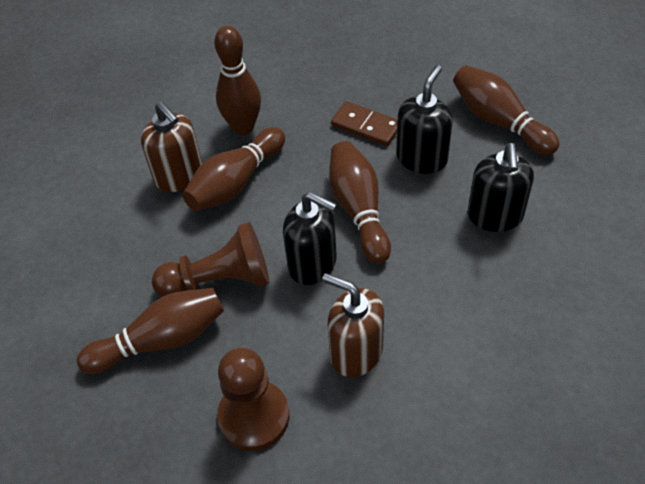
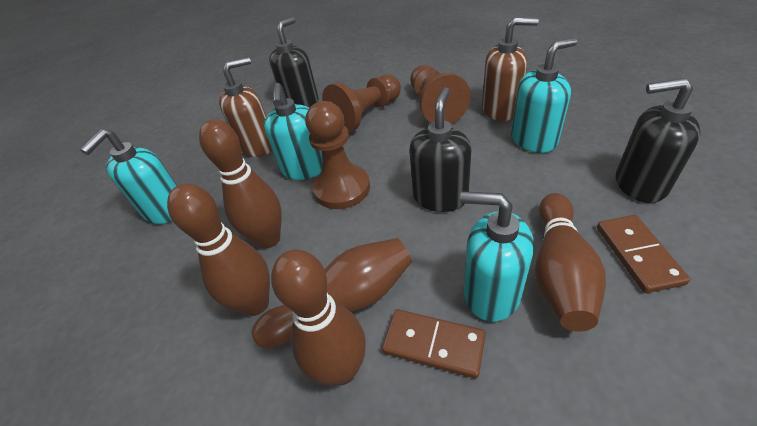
brown domino: [331,101,398,146] = 1 -> [382,309,486,379] [597,215,690,293] = 2
brown pawn: [152,222,269,297] [217,347,289,451] = 2 -> [305,101,370,209] [322,74,401,133] [410,65,471,124] = 3
turquoise soap dispenser: none = 0 -> [80,129,177,224] [264,83,323,180] [460,191,534,322] [511,38,577,153] = 4

